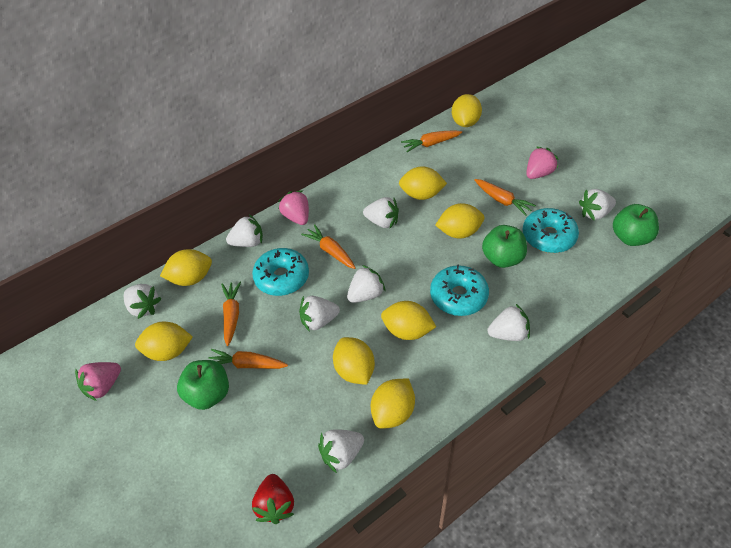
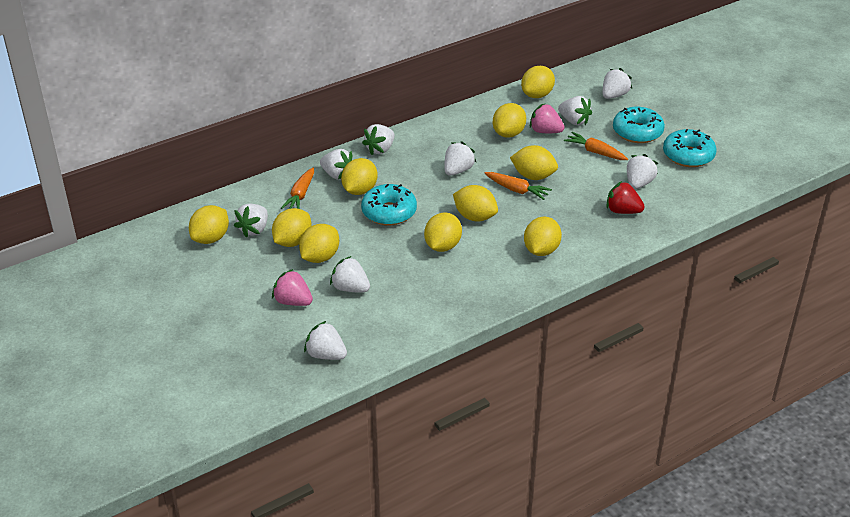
green apple: [177,360,229,410] [482,225,527,268] [613,204,659,246] = 3 -> none = 0
orange carrot: [209,349,288,369] [221,282,241,346] [301,224,356,269] [401,130,462,152] [474,179,536,216] = 5 -> [281,167,314,209] [484,172,552,200] [564,132,628,160] = 3
pink strawberry: [75,362,121,401] [278,190,309,225] [526,146,558,179] = 3 -> [272,269,313,306] [530,104,565,133] = 2
white strawberry: [124,284,162,319] [226,214,263,247] [299,296,340,332] [318,429,364,473] [347,265,386,303] [363,197,399,228] [488,304,530,341] [579,189,616,221] = 8 -> [234,204,268,238] [304,321,347,360] [320,149,353,180] [330,256,370,293] [362,124,394,155] [445,141,476,176] [558,96,592,125] [602,68,632,99] [627,154,658,189] = 9
yellow lemon: [135,322,193,361] [160,249,212,286] [333,337,375,385] [371,379,415,429] [381,301,436,340] [399,166,447,200] [435,203,484,239] [452,94,482,127] = 8 -> [189,205,229,244] [272,208,312,247] [299,224,339,263] [341,158,378,195] [424,212,462,252] [453,185,498,221] [493,103,526,138] [510,145,558,180] [521,66,555,98] [524,217,562,256] = 10

